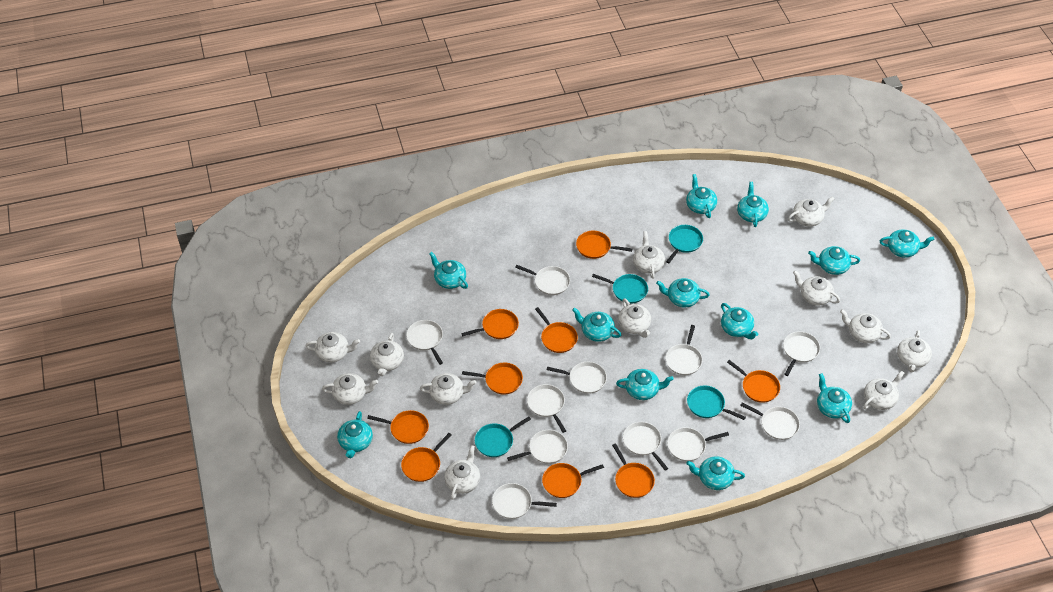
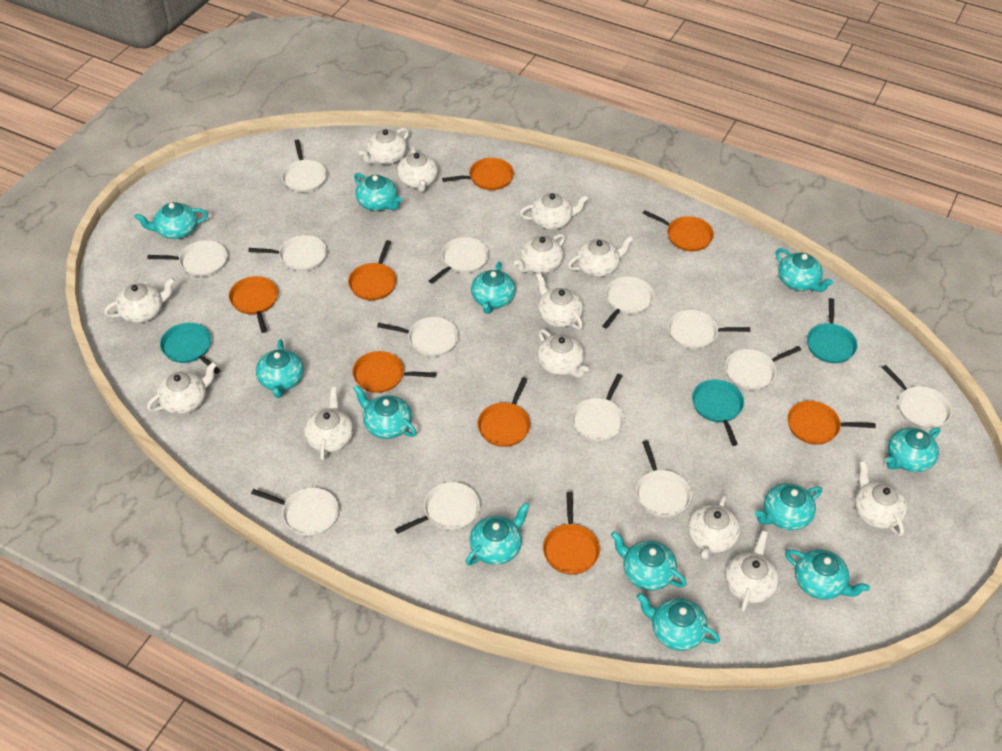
orange pan: [367,410,429,444] [401,433,452,482] [461,309,519,339] [462,363,523,395] [535,307,578,353] [542,463,604,498] [576,231,632,259] [612,443,655,498] [727,360,780,403] = 9 -> [229,276,278,333] [348,240,397,300] [352,351,436,393] [442,158,514,190] [477,377,531,447] [543,492,600,575] [642,210,714,251] [787,401,876,445] = 8
turquoise pan: [475,416,531,457] [592,274,648,303] [666,225,703,264] [687,385,746,420] = 4 -> [160,323,220,374] [692,379,744,446] [807,298,858,363] = 3
white pan: [406,320,443,365] [492,483,557,519] [507,430,568,464] [515,265,570,295] [527,384,566,433] [547,362,607,394] [623,422,668,470] [665,325,703,375] [667,427,729,461] [740,403,800,440] [783,331,820,376] = 11 -> [148,240,227,277] [248,235,327,271] [251,488,339,536] [282,139,327,192] [377,317,458,357] [395,482,480,534] [429,237,489,284] [571,374,624,442] [602,276,654,329] [636,441,692,518] [668,310,750,349] [725,346,801,390] [882,365,952,429] = 13
white teapot: [305,332,360,363] [322,373,378,405] [370,333,404,376] [420,373,476,405] [444,445,480,500] [618,298,651,338] [633,231,665,279] [788,196,834,227] [793,270,840,305] [840,309,891,343] [863,371,904,410] [897,330,932,373] = 12 -> [104,278,175,323] [147,362,217,414] [304,387,354,461] [359,128,409,164] [397,146,438,192] [514,234,565,274] [520,193,589,230] [536,273,583,330] [537,329,589,378] [568,236,633,277] [688,494,740,560] [725,531,779,612] [855,461,907,537] = 13

